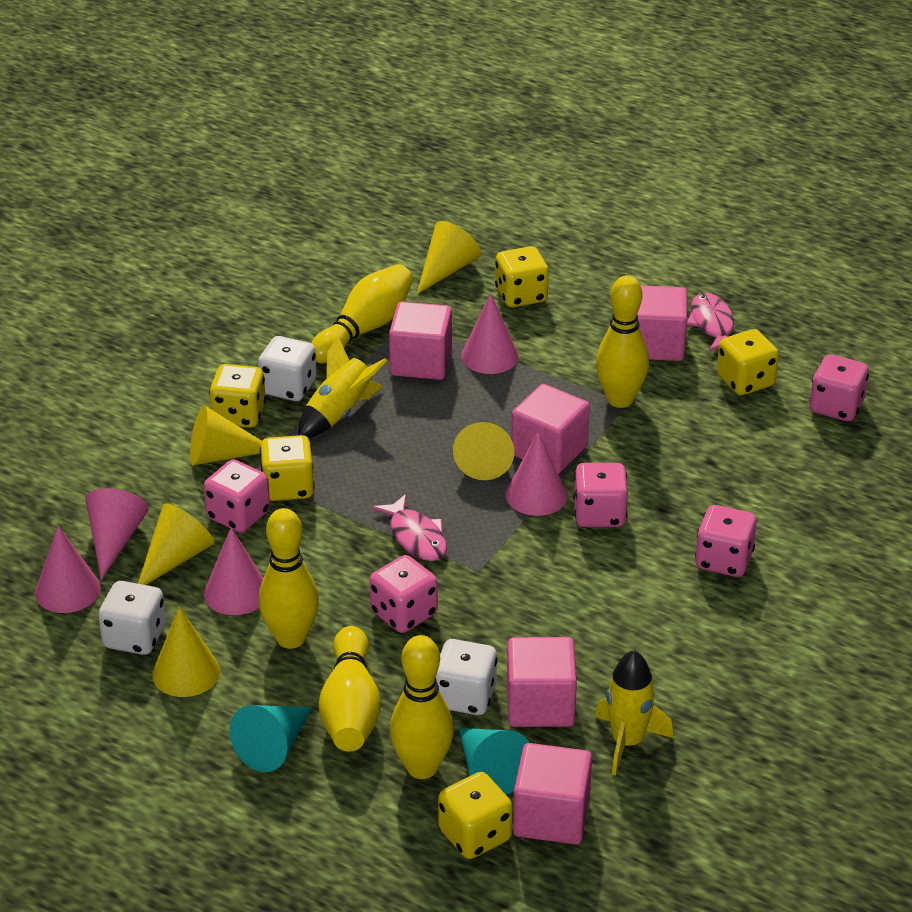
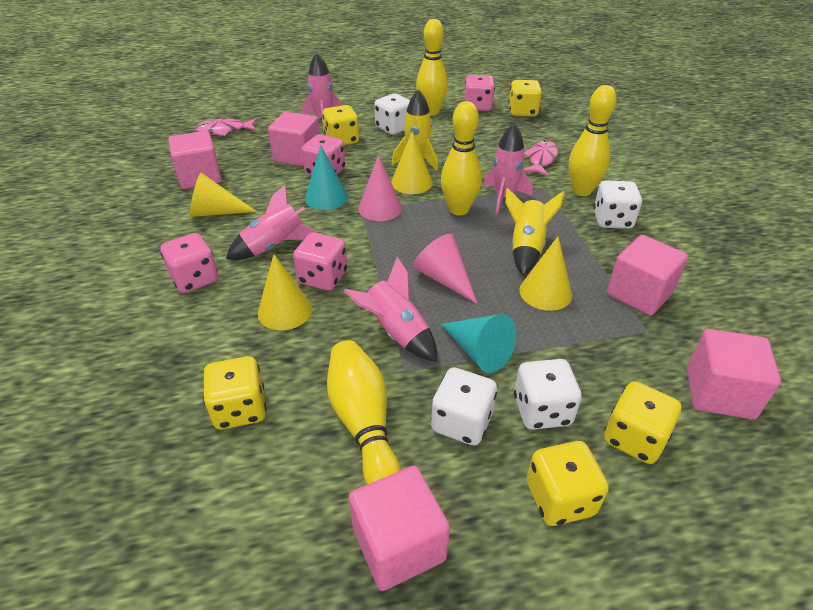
pink cone: [35,525,100,613] [86,488,149,580] [204,528,263,615] [461,293,519,374] [505,431,568,516] = 5 -> [358,155,402,221] [413,234,477,304] = 2
pink dice: [204,459,270,533] [370,555,438,633] [573,463,628,527] [695,505,757,577] [809,354,869,421] = 5 -> [160,233,218,293] [293,232,347,291] [302,134,346,176] [464,75,495,111] = 4
pink rocket: none = 0 -> [226,185,317,260] [302,53,342,131] [344,257,437,362] [483,123,533,214] = 4
white dice: [98,581,166,655] [258,336,317,401] [436,639,498,715] = 3 -> [374,94,410,135] [431,367,497,446] [514,359,582,430] [593,180,642,229] = 4
yellow bowling pin: [259,508,319,649] [311,264,413,363] [319,626,381,752] [390,635,454,779] [596,275,649,408] = 5 -> [327,340,401,485] [416,19,448,116] [441,101,482,216] [569,85,616,196] = 4
yellow cone: [138,503,214,585] [152,607,220,697] [190,405,262,465] [417,221,481,294] [453,422,514,480] = 5 -> [190,173,257,217] [258,254,312,330] [391,131,433,194] [519,236,572,311] = 4

